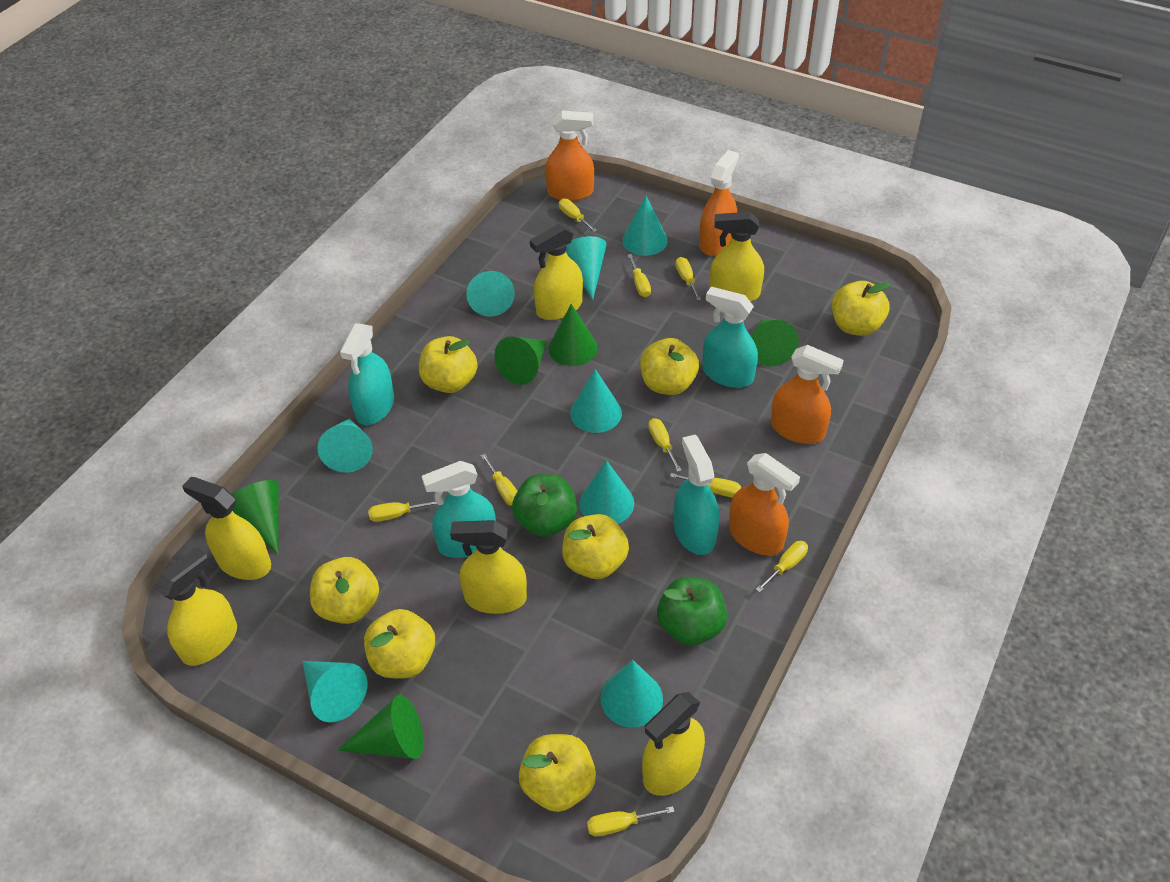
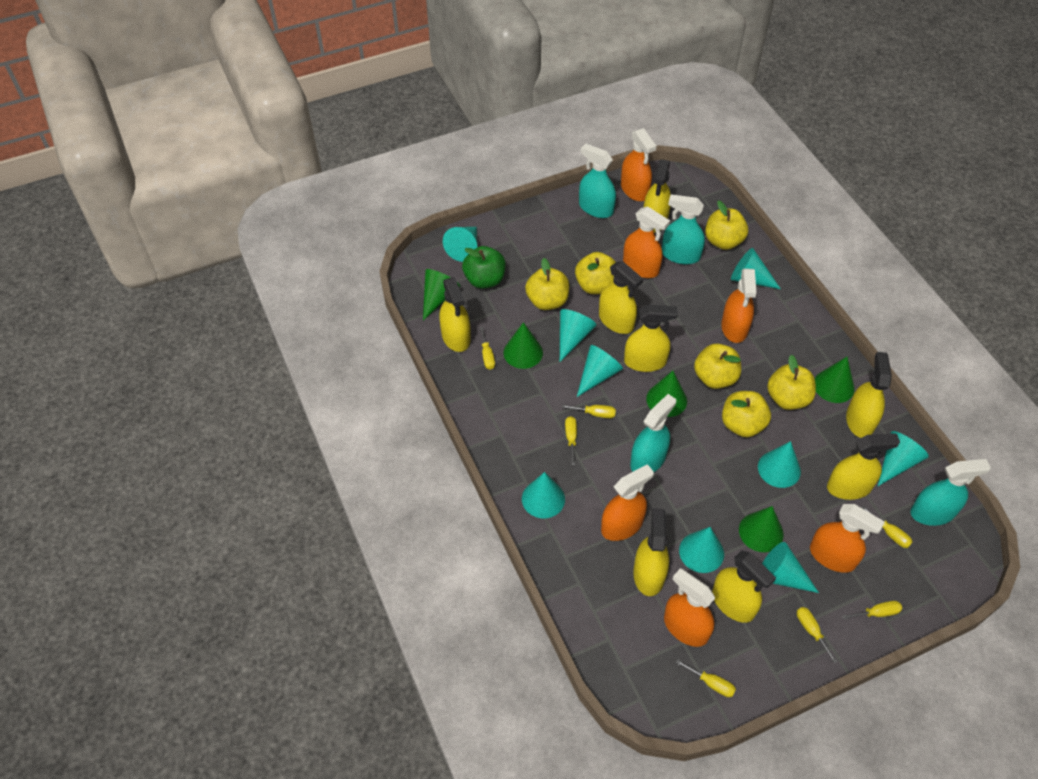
green apple: [512,474,577,537] [657,577,727,646] = 2 -> [462,246,506,288] = 1
orange spray bottle: [545,111,594,201] [699,150,739,256] [729,453,800,556] [771,345,844,444] = 4 -> [601,464,654,541] [621,128,656,201] [623,206,670,278] [664,568,715,647] [721,268,757,343] [810,504,885,573] = 6
turquoise cone: [302,661,368,722] [317,419,373,473] [466,271,515,317] [566,236,607,300] [570,369,622,433] [579,460,634,524] [600,660,663,727] [622,196,668,256] = 8 -> [443,227,477,262] [522,472,565,518] [560,309,597,362] [577,345,623,397] [679,527,724,573] [731,248,781,289] [758,441,801,488] [762,542,819,593] [878,431,929,486] = 9
yellow apple: [310,557,379,624] [364,609,435,678] [419,336,477,393] [519,734,596,812] [562,514,629,579] [640,338,699,395] [832,281,890,336] = 7 -> [525,258,569,310] [575,252,616,294] [694,344,741,389] [705,201,748,250] [722,391,771,437] [767,355,816,410] = 6
yellow screwdriver: [368,500,437,522] [481,454,517,506] [559,198,597,232] [587,806,674,836] [628,254,651,297] [648,418,682,472] [670,473,741,498] [676,257,701,300] [755,541,808,592] = 9 -> [480,327,495,370] [562,405,616,418] [565,416,577,465] [676,659,736,697] [797,607,838,663] [842,601,902,620] [862,506,912,548] = 7
yellow spray bottle: [155,547,237,666] [182,477,271,580] [450,520,527,614] [530,224,583,320] [642,692,705,796] [710,212,764,302] = 6 -> [439,277,471,352] [599,261,643,334] [624,304,678,372] [633,508,669,596] [644,159,671,233] [712,550,776,623] [827,433,900,500] [846,352,892,438] = 8

